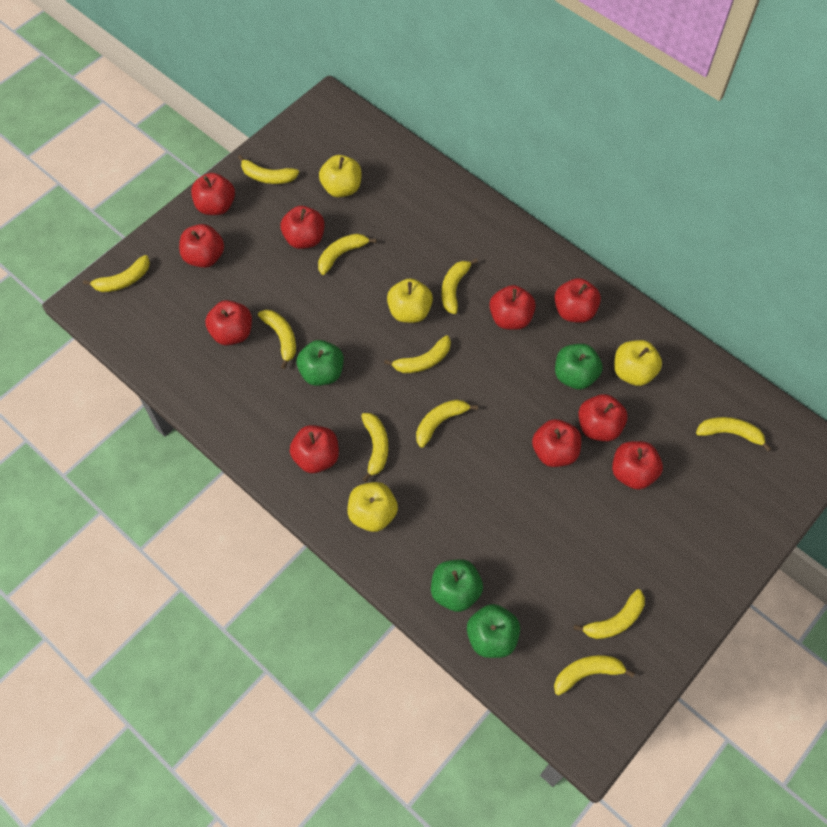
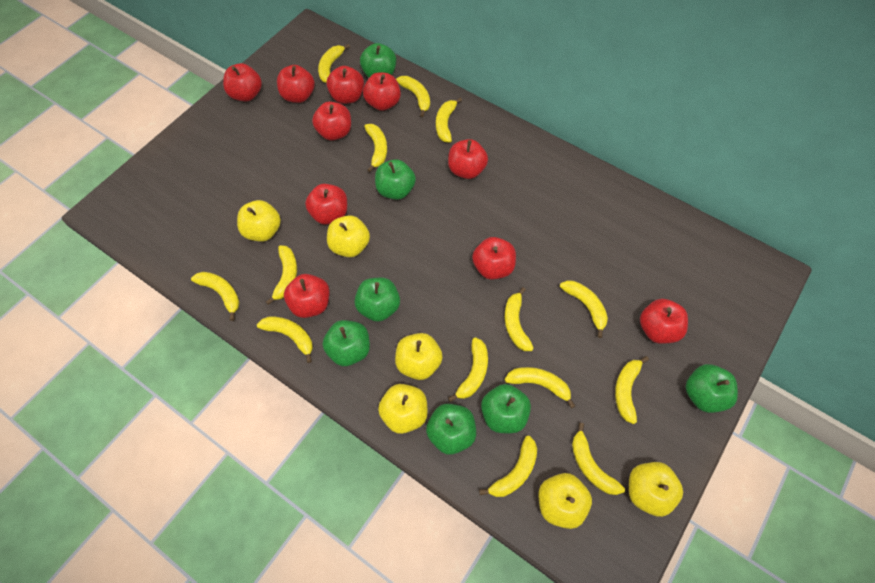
green apple: [297,340,344,386] [431,559,483,612] [467,604,520,658] [555,344,603,390] = 4 -> [323,320,370,366] [354,278,400,322] [360,43,396,78] [375,159,416,200] [426,404,476,455] [481,384,531,433] [686,364,738,413] = 7
yellow apple: [319,155,362,197] [347,482,398,532] [387,278,433,323] [614,340,662,386] = 4 -> [237,200,281,241] [327,215,370,257] [378,384,428,434] [395,333,443,380] [539,473,592,529] [629,462,683,517] = 6
yellow banana: [83,255,150,292] [238,155,299,184] [258,310,296,369] [318,233,376,275] [361,413,388,482] [384,335,451,373] [416,399,478,448] [442,259,478,314] [554,655,635,695] [573,589,645,639] [696,417,771,451] = 11 -> [191,272,240,321] [257,316,313,363] [266,245,297,305] [318,44,350,83] [364,124,387,172] [396,76,430,117] [436,97,462,143] [448,337,488,402] [479,436,537,497] [505,287,534,351] [505,367,575,408] [560,281,608,338] [572,423,625,495] [615,356,649,424] = 14

